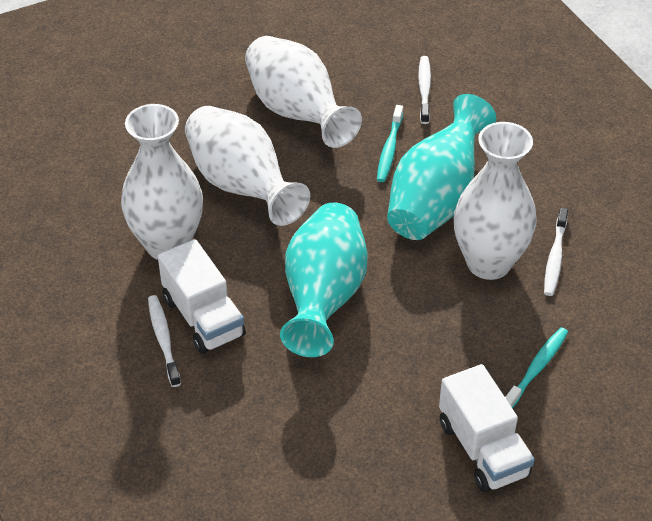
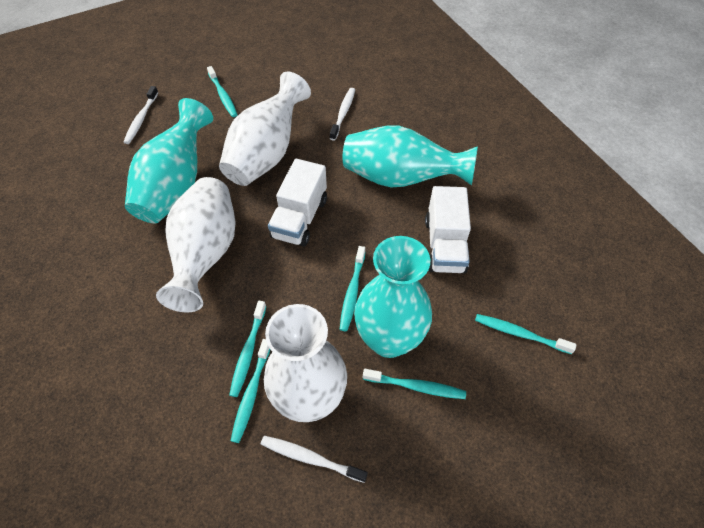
turquoise toothbrush: [377,105,403,182] [505,327,568,408] = 2 -> [207,66,238,117] [229,301,266,397] [231,339,270,443] [340,246,365,331] [363,369,466,399] [475,314,576,354] = 6
turquoise vase: [280,203,368,357] [387,94,496,240] = 2 -> [125,98,213,223] [343,126,478,187] [354,236,432,358] = 3
white vase: [121,104,203,260] [185,106,310,226] [245,36,362,148] [454,122,537,280] = 4 -> [156,177,236,312] [219,72,311,186] [264,304,347,422] = 3

